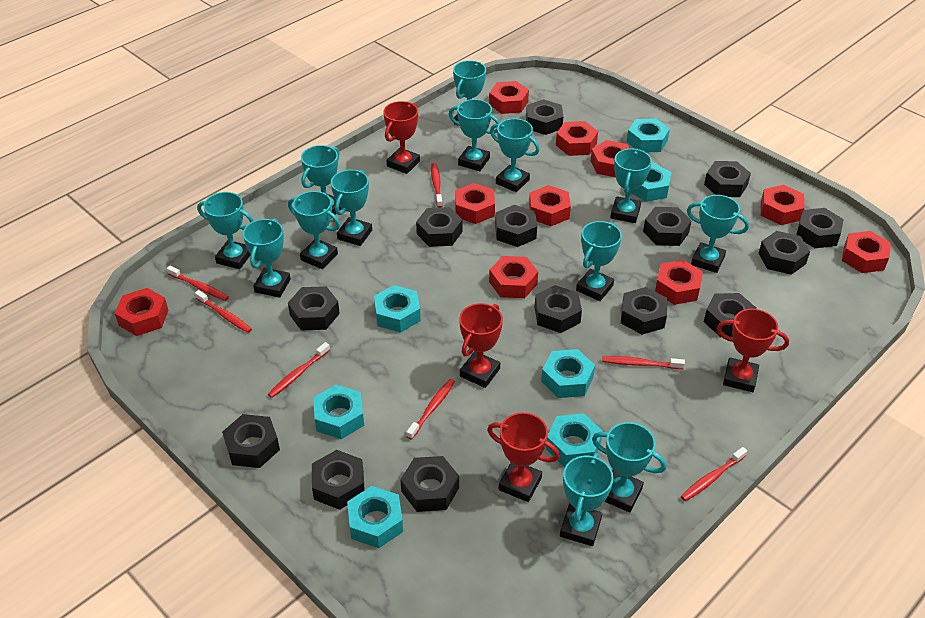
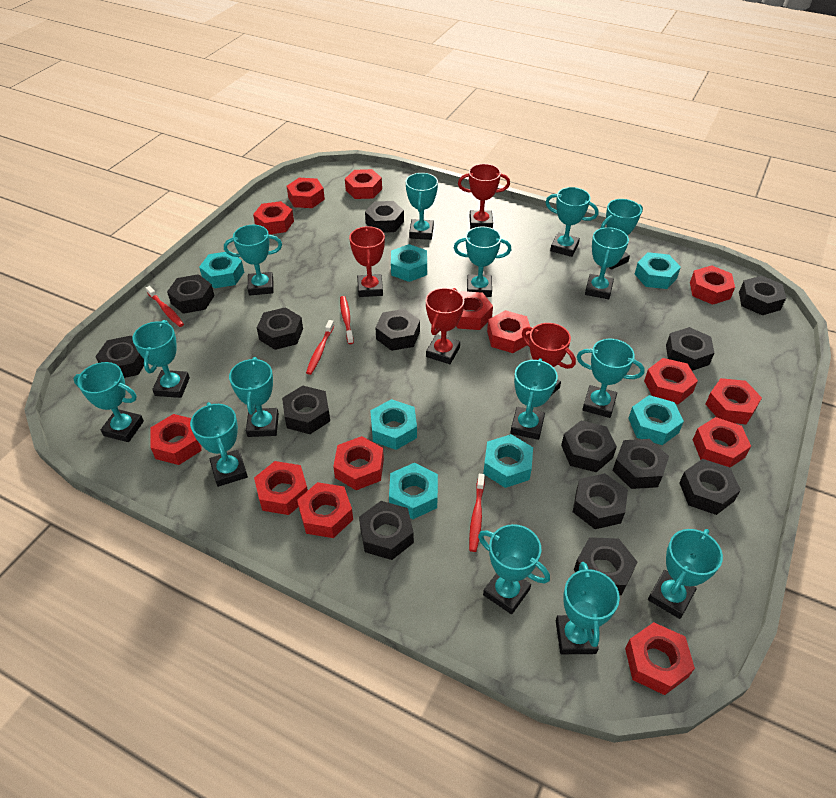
red nut: [115,288,168,336] [455,183,495,224] [489,81,529,114] [489,256,538,298] [529,185,571,226] [556,121,598,156] [591,140,630,177] [655,260,703,305] [761,185,805,225] [842,231,891,273] = 10 -> [150,414,202,465] [253,201,294,234] [254,461,308,515] [287,178,325,208] [297,482,353,538] [333,436,384,490] [345,169,382,199] [456,291,493,330] [487,310,531,353] [625,622,695,695] [644,358,698,404] [690,265,735,305] [693,417,751,468] [705,378,762,424] = 14
red toothbrush: [167,266,229,301] [195,290,252,333] [268,342,330,398] [406,379,455,440] [431,163,443,208] [602,356,685,369] [681,447,747,501] = 7 -> [146,286,184,327] [306,320,334,375] [340,296,354,344] [469,474,485,552] = 4
turquoise trophy: [197,192,254,269] [243,218,291,298] [288,191,340,269] [301,145,341,218] [331,170,372,246] [449,99,500,171] [453,60,486,126] [490,118,540,192] [560,453,614,546] [576,221,622,301] [592,422,667,512] [610,149,652,223] [687,195,749,273] = 13 -> [73,362,144,442] [132,320,190,398] [190,402,248,487] [224,225,282,295] [229,357,279,437] [406,173,438,240] [454,226,511,297] [478,524,550,614] [510,358,558,440] [546,187,598,257] [556,562,620,654] [577,339,645,418] [585,227,629,299] [601,199,643,270] [648,529,723,619] = 15

